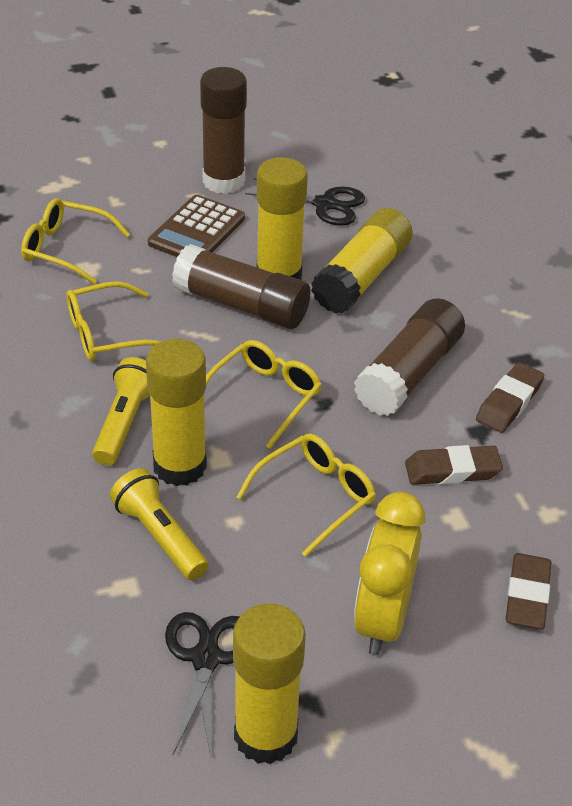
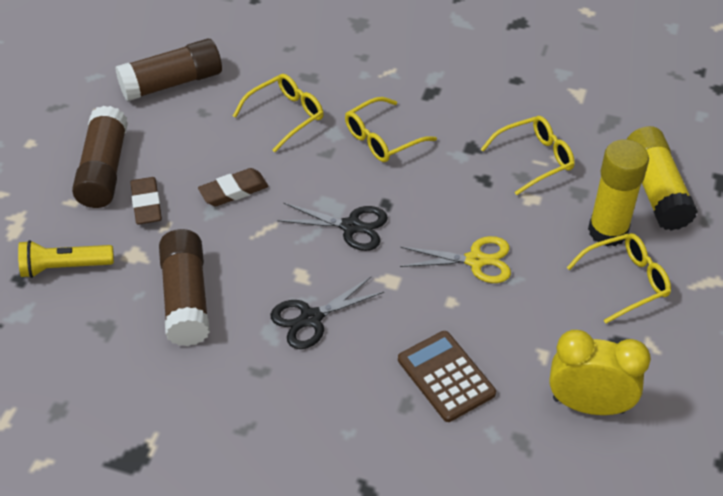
brown eraser: [405,445,503,485] [476,362,545,433] [506,553,551,629] = 3 -> [130,177,162,224] [198,168,269,206] = 2
yellow flashlight: [92,357,150,466] [110,468,208,580] = 2 -> [18,240,114,278] = 1
yellow glue stick: [146,339,207,486] [233,603,306,764] [257,157,308,280] [311,208,413,314] = 4 -> [588,139,649,247] [627,126,698,231] = 2
yellow scissors: none = 0 -> [400,236,511,283] = 1

